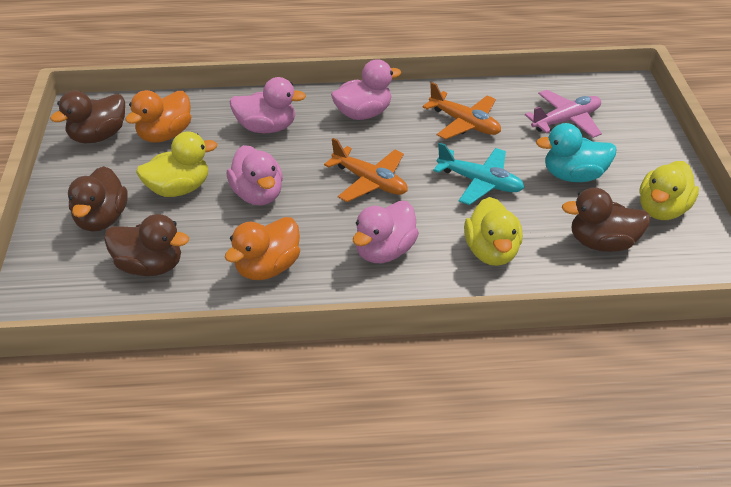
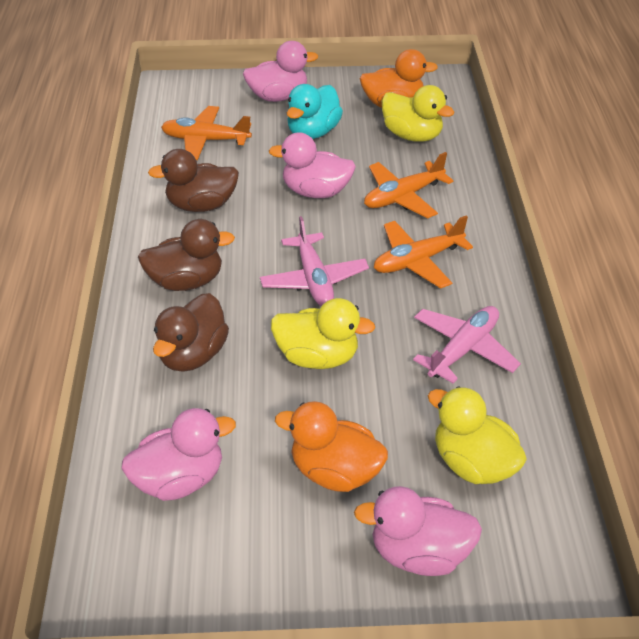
brown duck: [50,91,125,143] [68,166,128,232] [104,214,189,276] [562,188,651,252] = 4 -> [138,219,235,291] [148,149,239,212] [153,293,229,372] = 3
orange plane: [324,138,407,202] [423,82,501,140] = 2 -> [161,106,252,160] [364,152,453,218] [374,215,473,289] = 3
pink plane: [525,90,602,138] = 1 -> [260,216,369,306] [413,306,521,383] = 2
turquoise plane: [433,142,525,205] = 1 -> none = 0

